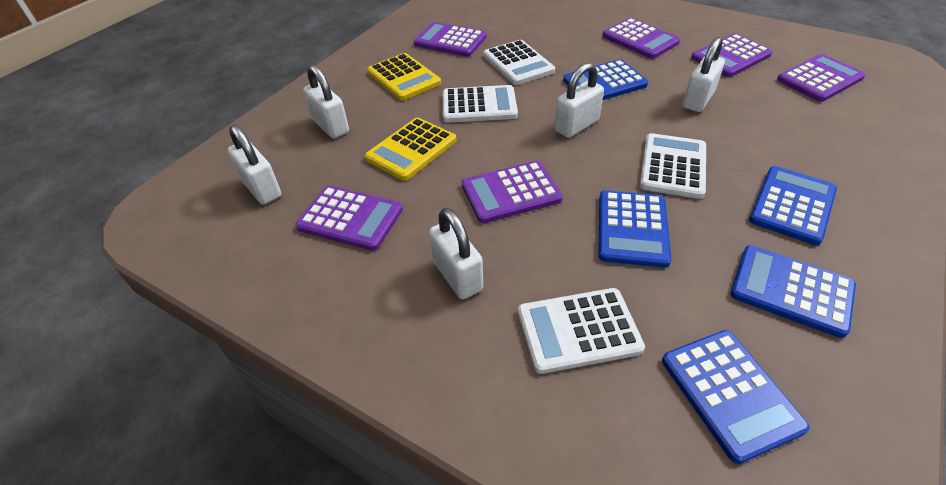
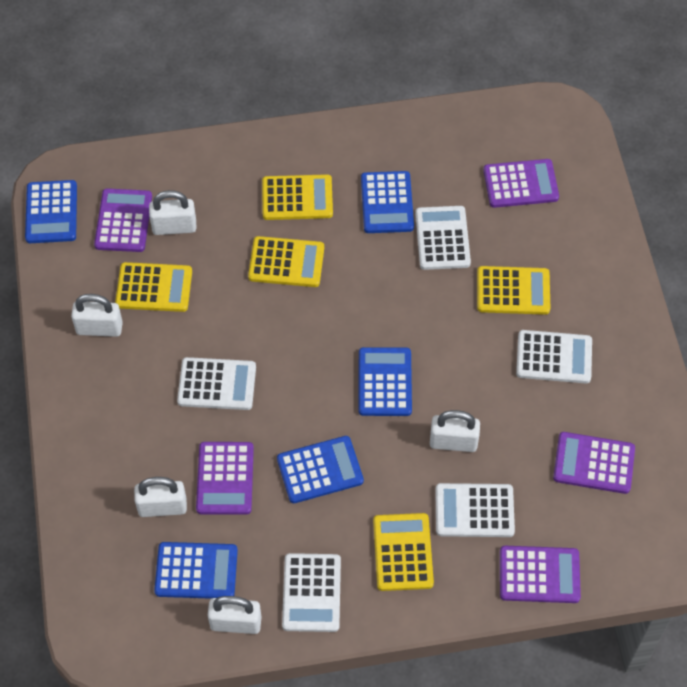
purple calculator: [296,185,403,251] [414,22,487,57] [462,161,563,223] [602,18,680,59] [691,34,772,77] [777,54,865,102] = 6 -> [94,188,152,252] [196,442,254,515] [483,159,559,208] [500,546,581,603] [553,432,635,494] = 5
white calculator: [442,85,518,123] [483,40,555,85] [518,288,645,374] [640,133,706,199] = 4 -> [177,357,256,410] [282,553,341,632] [415,206,471,270] [435,483,515,537] [516,330,592,383] = 5
yellow calculator: [365,117,456,181] [367,53,441,100] = 2 -> [115,262,192,312] [248,236,324,287] [262,174,333,220] [373,513,434,591] [477,266,550,315] = 5

